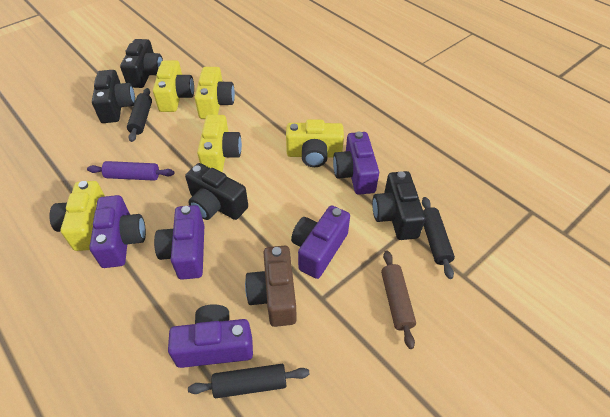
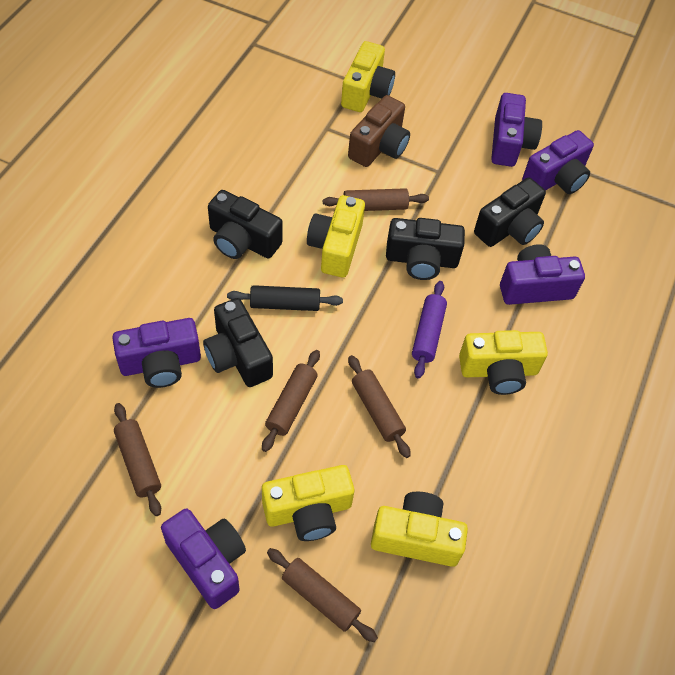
black rolling pin: [127,88,152,142] [188,364,310,398] [422,197,455,279] = 3 -> [227,285,343,311] = 1
brown rolling pin: [381,250,416,349] = 1 -> [114,403,161,516] [262,350,320,452] [267,548,378,642] [323,188,429,211] [348,355,411,458] = 5

